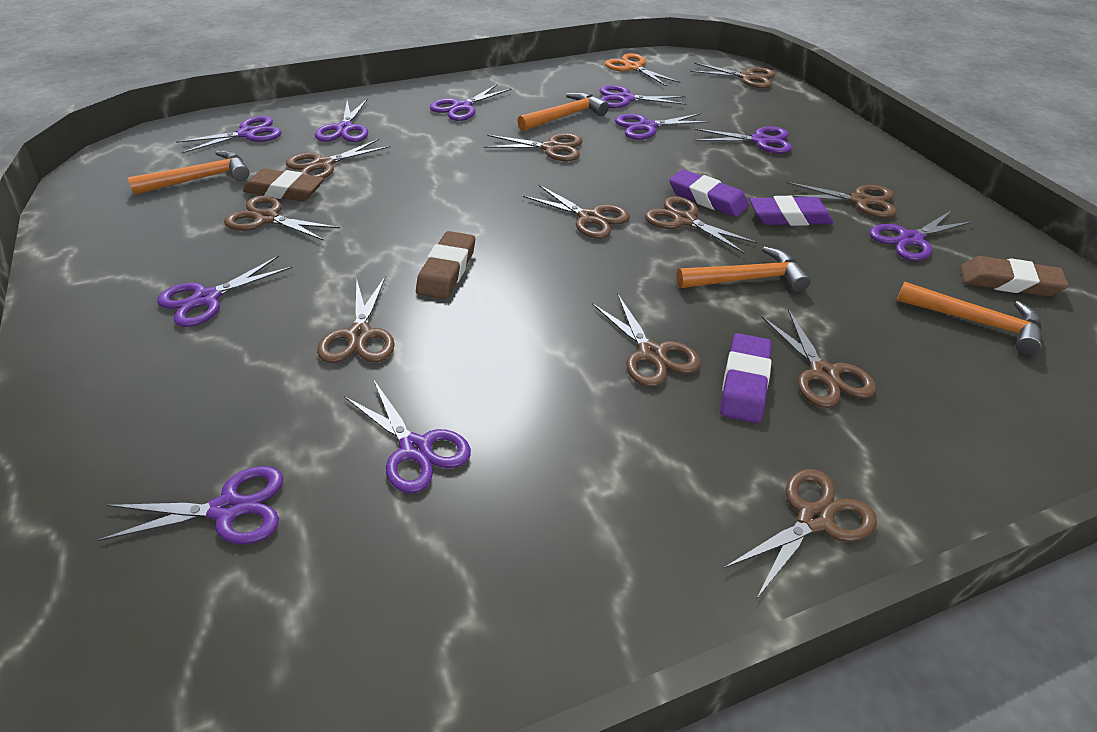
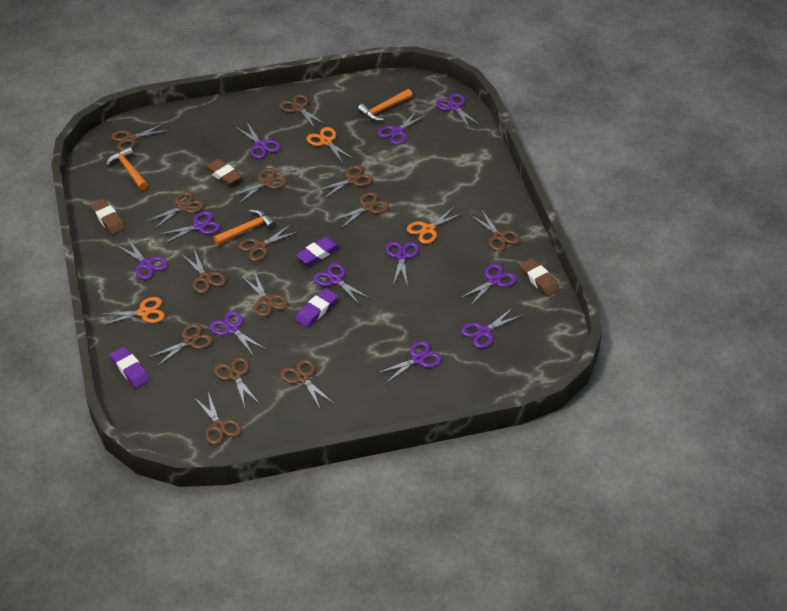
brown scissors: [224,196,340,241] [286,139,390,179] [317,276,395,363] [483,133,583,161] [523,184,630,238] [592,294,701,387] [645,196,758,254] [690,63,775,88] [723,469,877,598] [761,309,876,408] [786,182,897,218] = 11 -> [111,123,169,151] [145,192,204,229] [149,324,213,367] [181,249,226,294] [194,392,242,445] [214,357,259,407] [229,168,287,204] [238,224,299,261] [241,271,288,317] [279,94,326,128] [280,359,333,410] [316,165,373,200] [332,192,389,229] [470,209,521,251] = 14
orange hammer: [127,150,250,195] [517,92,609,131] [677,246,811,292] [897,281,1042,355] = 4 -> [106,147,148,190] [213,209,276,245] [357,89,413,121] = 3
orange scissors: [605,53,680,87] = 1 -> [99,297,165,326] [307,127,355,163] [407,207,464,244] = 3
purple scissors: [97,466,283,544] [157,256,293,327] [176,116,282,153] [315,98,368,142] [344,380,471,493] [430,84,512,121] [600,85,687,108] [615,113,710,140] [695,126,792,154] [870,211,974,261] = 10 -> [116,239,168,280] [158,211,220,244] [210,311,265,356] [236,122,281,159] [314,263,371,304] [378,111,428,145] [378,341,442,384] [386,241,419,286] [436,93,481,129] [460,264,517,306] [461,307,523,348] = 11

